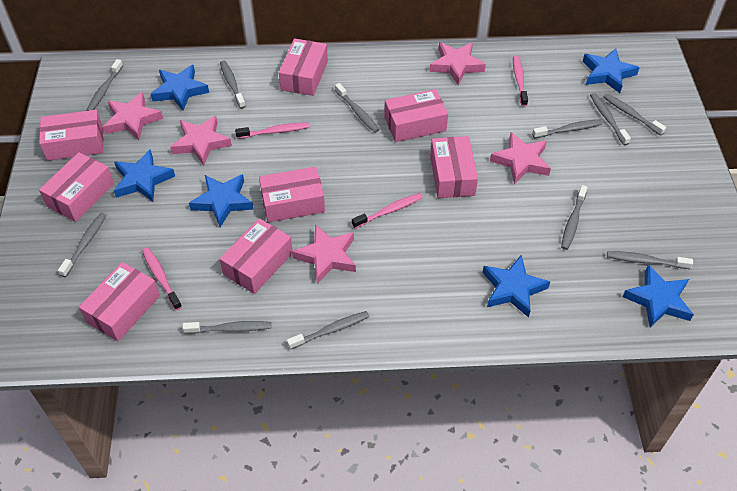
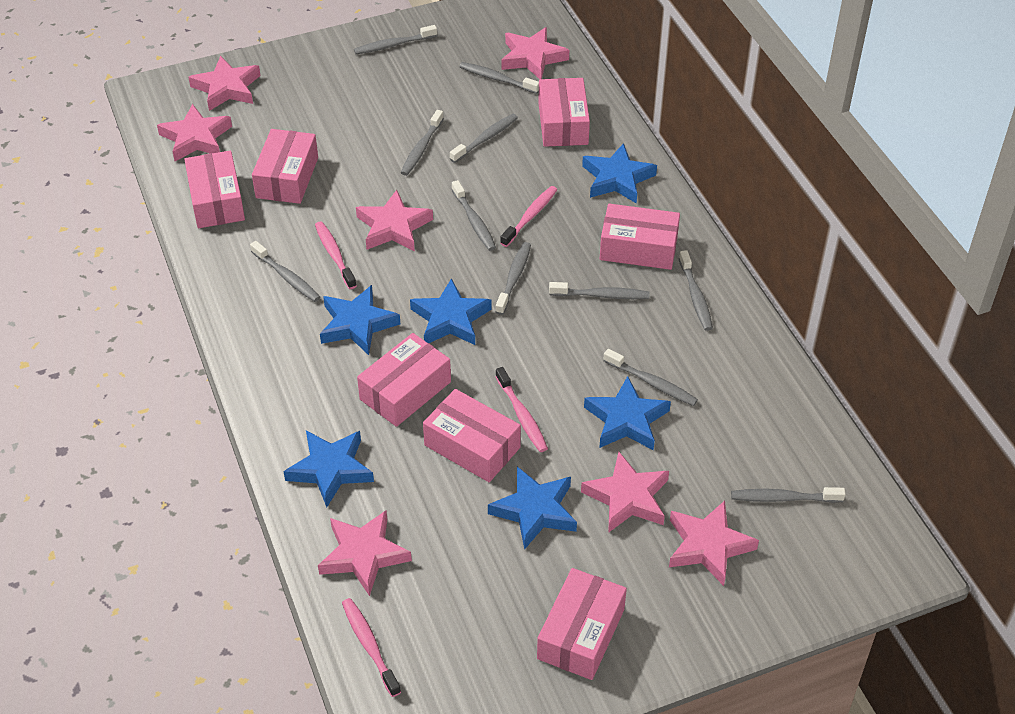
pink box: [39,110,103,161] [39,152,114,222] [79,262,160,342] [219,218,293,294] [259,167,325,222] [279,38,328,96] [384,89,448,142] [430,136,478,198] = 8 -> [184,151,245,228] [252,129,318,204] [357,333,451,427] [423,389,521,482] [537,568,627,680] [538,78,590,147] [600,204,680,270] = 7
pink star: [103,92,163,140] [170,116,232,166] [292,224,356,284] [430,42,486,86] [490,132,551,184] = 5 -> [157,104,232,161] [188,56,261,111] [318,510,412,596] [356,190,433,251] [501,27,569,79] [581,452,669,533] [669,501,759,586] = 7

